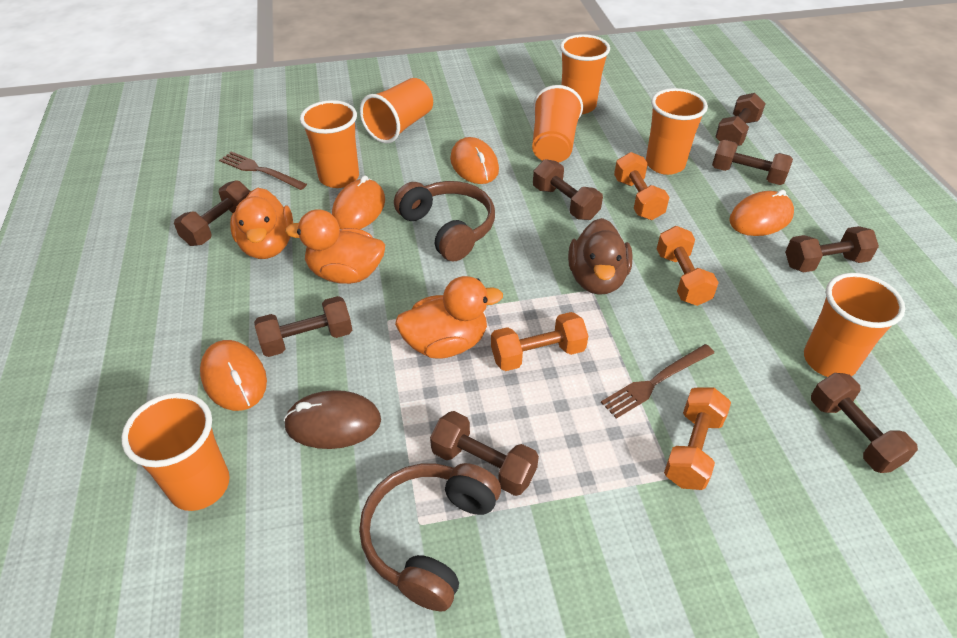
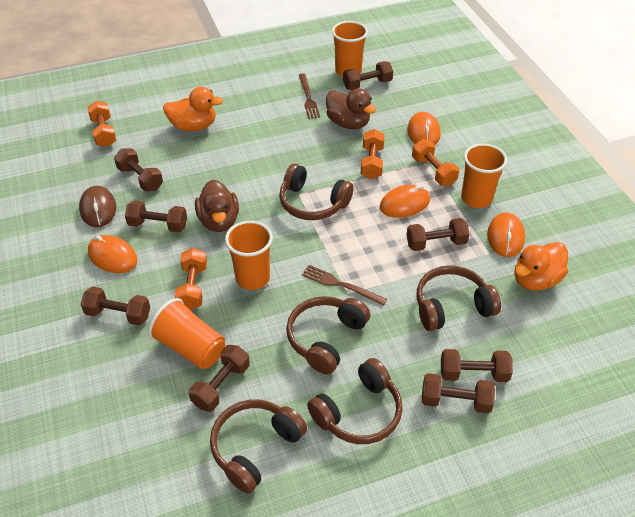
brown duck: [568,218,633,295] = 1 -> [195,179,239,232] [326,88,376,129] = 2
brown headphones: [359,463,501,611] [394,181,495,262] = 2 -> [210,399,307,494] [279,164,354,220] [286,296,370,374] [307,358,403,444] [417,265,501,331] = 5
orange cup: [121,393,230,511] [300,100,359,188] [360,78,433,144] [532,85,583,163] [560,34,610,114] [646,88,708,175] [804,273,905,377] = 7 -> [148,298,225,369] [225,221,273,290] [332,21,368,77] [461,143,507,208] = 4
orange duck: [230,188,293,259] [285,209,385,284] [395,276,503,359] = 3 -> [163,87,223,131] [514,242,568,291] = 2

